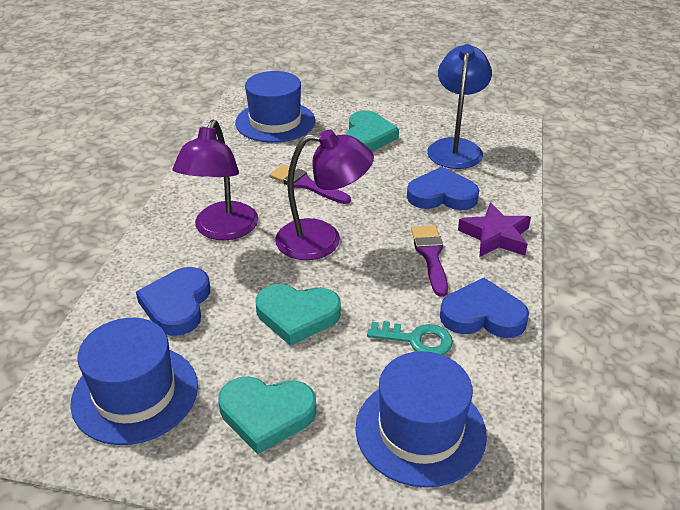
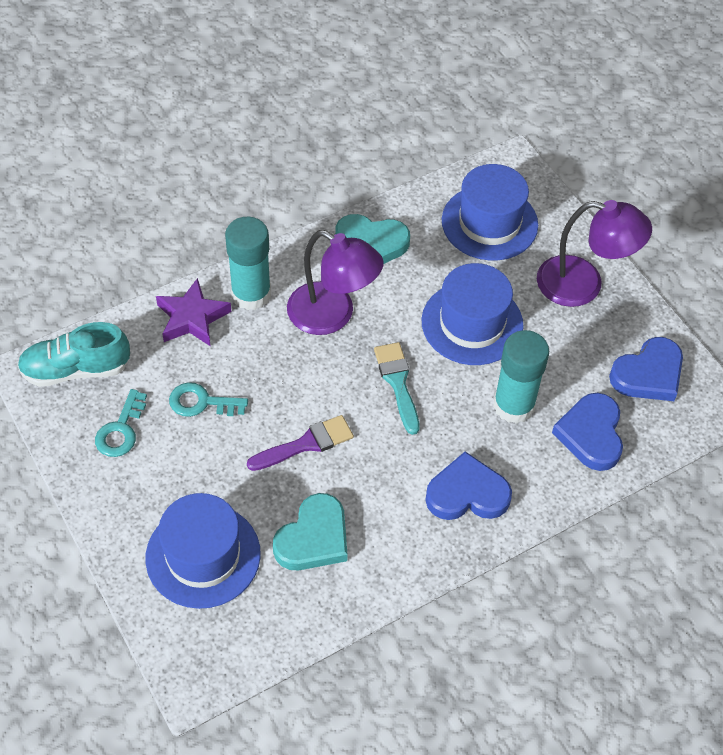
blue lamp: [427,44,492,169] = 1 -> none = 0
purple brush: [270,164,351,204] [411,225,448,297] = 2 -> [247,415,354,471] = 1
turquoise brush: none = 0 -> [374,342,420,435] = 1
turquoise glue stick: none = 0 -> [225,217,271,310] [493,330,549,424] = 2
turquoise heart: [218,376,316,454] [256,284,341,346] [346,110,399,151] = 3 -> [273,493,348,571] [335,214,410,264] = 2
turquoise key: [367,321,453,355] = 1 -> [95,389,147,457] [169,382,248,417] = 2
turquoise shoe: none = 0 -> [17,322,130,387] = 1

